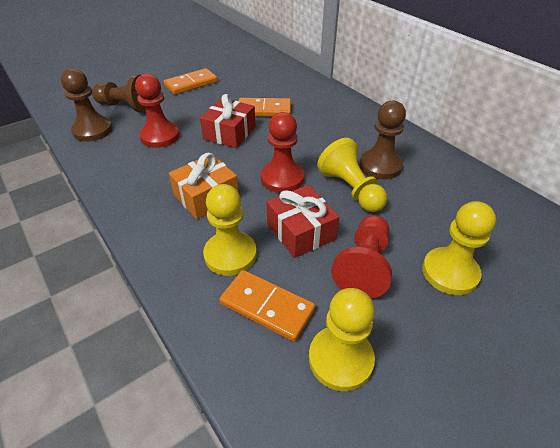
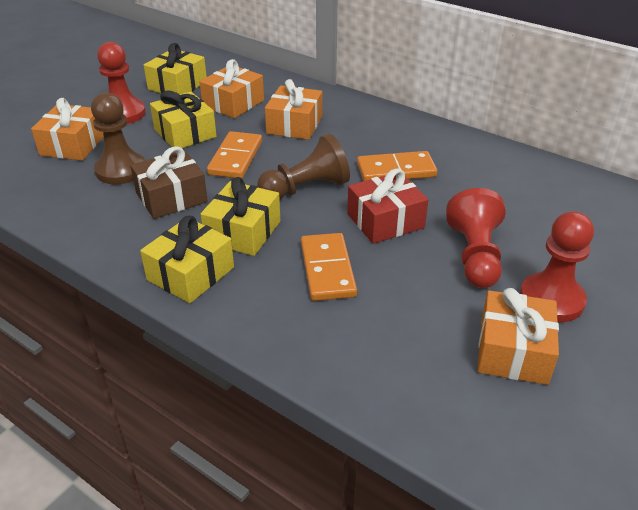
brown gift: none = 0 -> [130,146,208,219] = 1
brown pawn: [61,68,113,142] [92,75,146,113] [359,100,406,179] = 3 -> [91,92,145,184] [257,133,350,199] = 2
orange gift: [169,153,239,219] = 1 -> [31,98,104,161] [200,59,264,118] [265,79,322,140] [477,288,559,385] = 4
red gift: [200,94,256,148] [267,185,339,258] = 2 -> [347,168,428,244] = 1
yellow gift: none = 0 -> [140,216,234,303] [144,43,207,94] [150,91,217,148] [201,177,280,256] = 4
yellow pawn: [203,184,257,276] [309,288,375,391] [317,138,387,212] [422,201,496,295] = 4 -> none = 0

